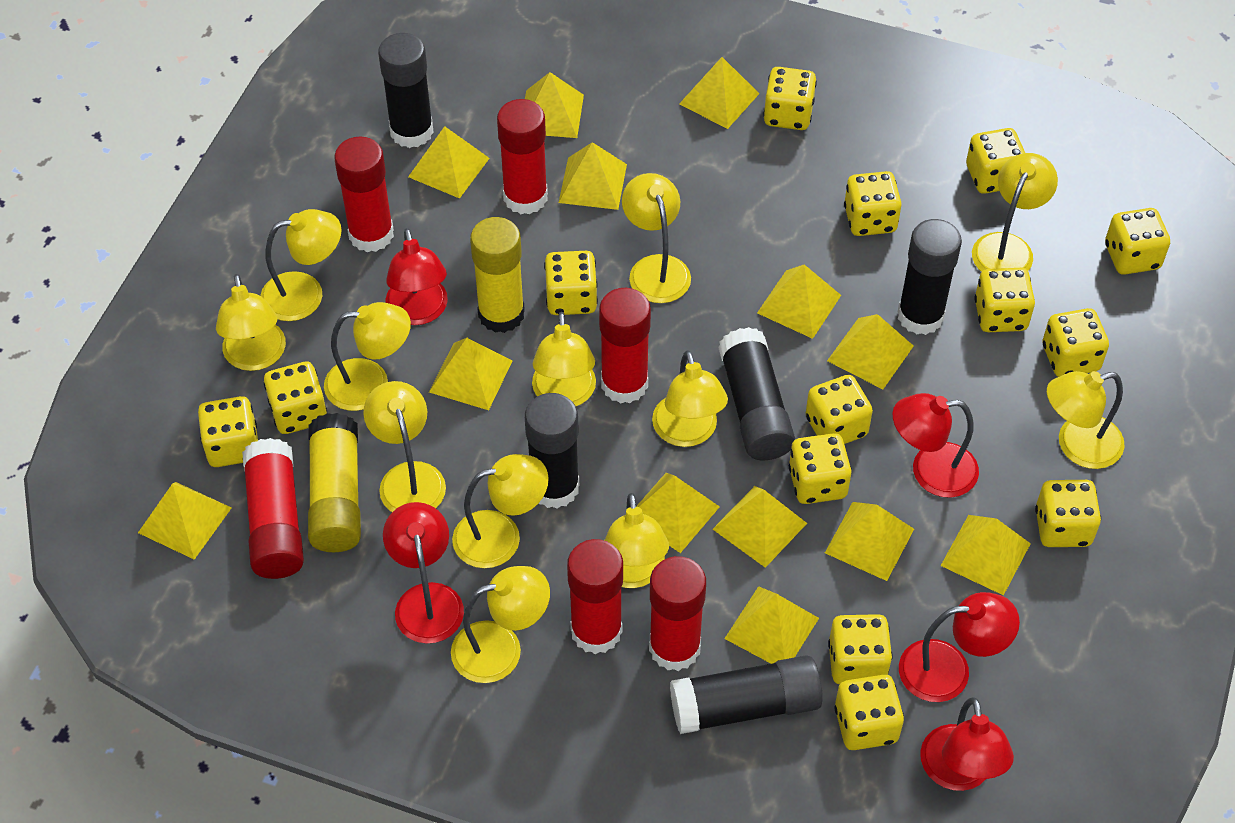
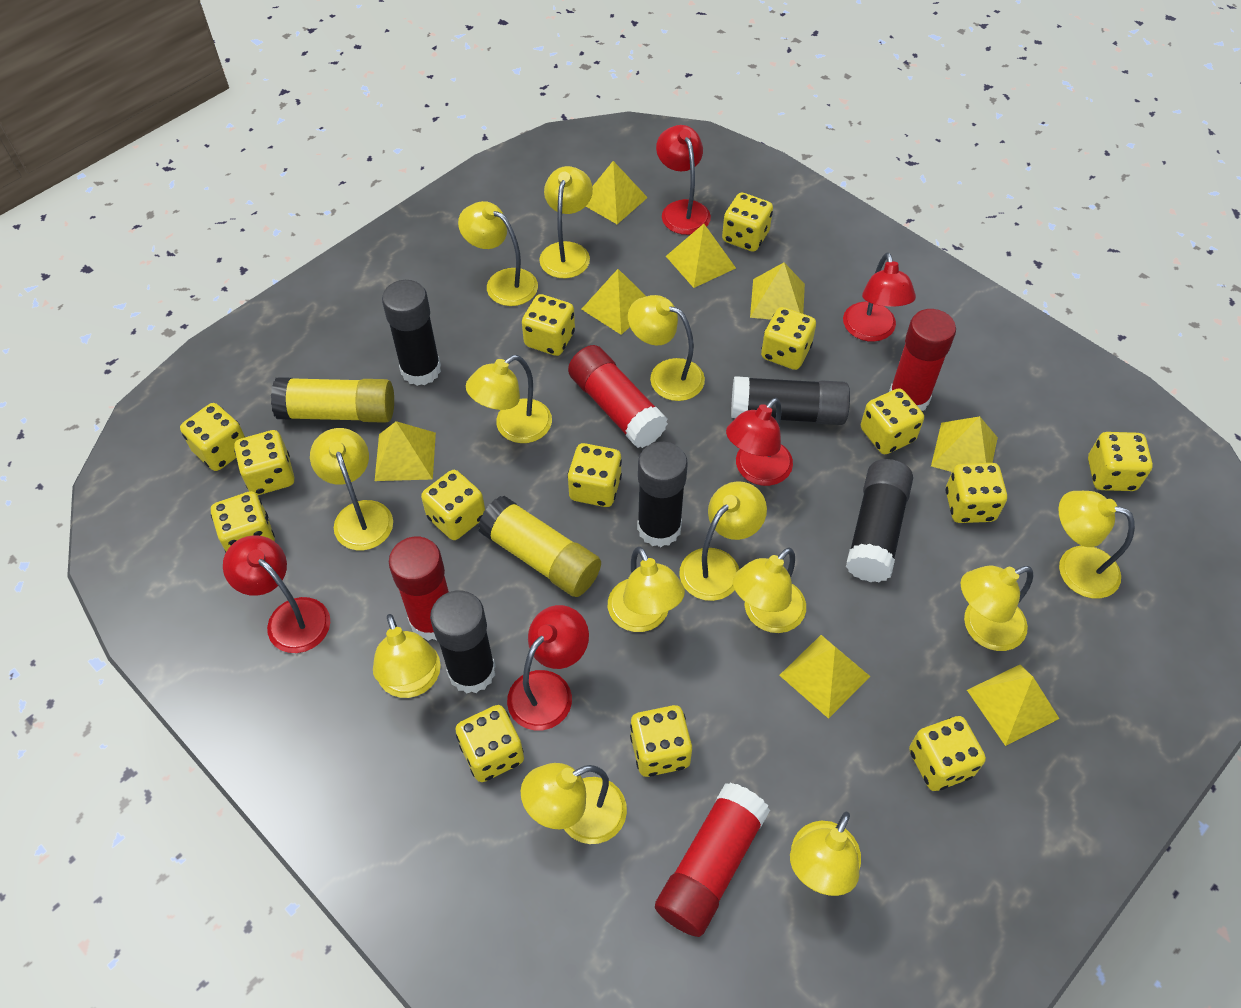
red glue stick: [242,438,304,579] [334,136,394,252] [497,99,548,214] [567,539,623,654] [599,288,651,404] [649,556,706,671] = 6 -> [389,537,449,641] [568,345,668,448] [655,782,770,937] [889,309,956,411] = 4
yellow lamp: [216,274,286,371] [260,209,342,321] [324,302,411,411] [363,381,446,512] [451,566,550,683] [452,454,549,568] [532,312,596,406] [604,493,669,588] [622,173,691,303] [652,350,728,447] [972,153,1058,272] [1047,371,1125,469] = 12 -> [310,428,393,550] [373,614,441,698] [458,201,538,306] [466,355,552,443] [521,763,627,844] [539,166,593,278] [608,547,685,632] [628,295,705,401] [679,481,767,601] [733,547,806,633] [790,812,861,896] [961,566,1033,651] [1058,491,1135,599] = 13
yellow pyramid: [138,482,232,560] [408,126,490,199] [429,338,512,410] [525,72,584,138] [559,142,627,210] [636,473,720,553] [679,57,760,129] [713,486,807,568] [724,586,819,664] [757,265,841,339] [825,502,914,581] [827,314,914,389] [941,515,1031,595] = 13 -> [375,421,436,481] [582,269,646,335] [586,161,648,224] [666,224,736,288] [750,263,805,320] [779,635,870,719] [931,416,998,472] [967,665,1060,746] = 8

